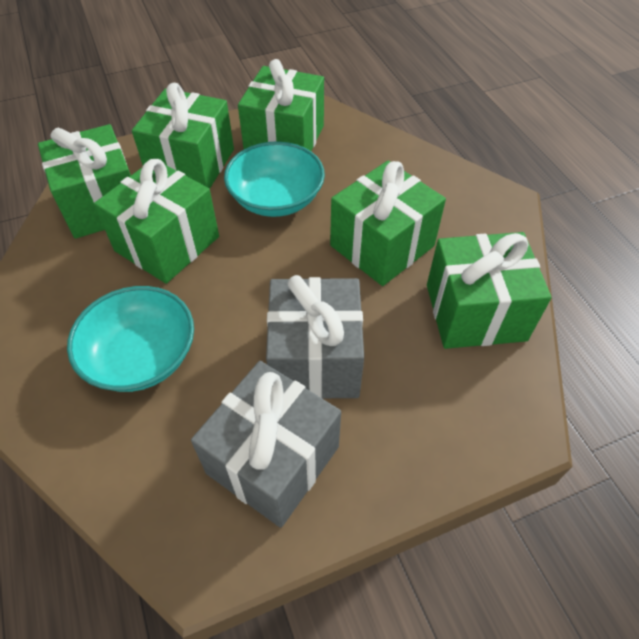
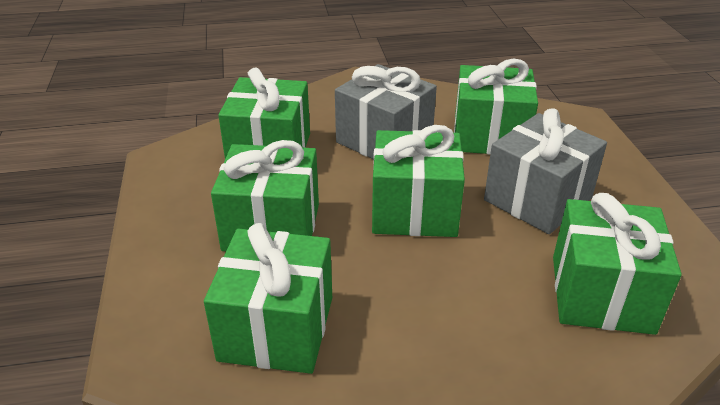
turquoise bowl: [67,286,194,392] [224,141,325,217] = 2 -> none = 0

